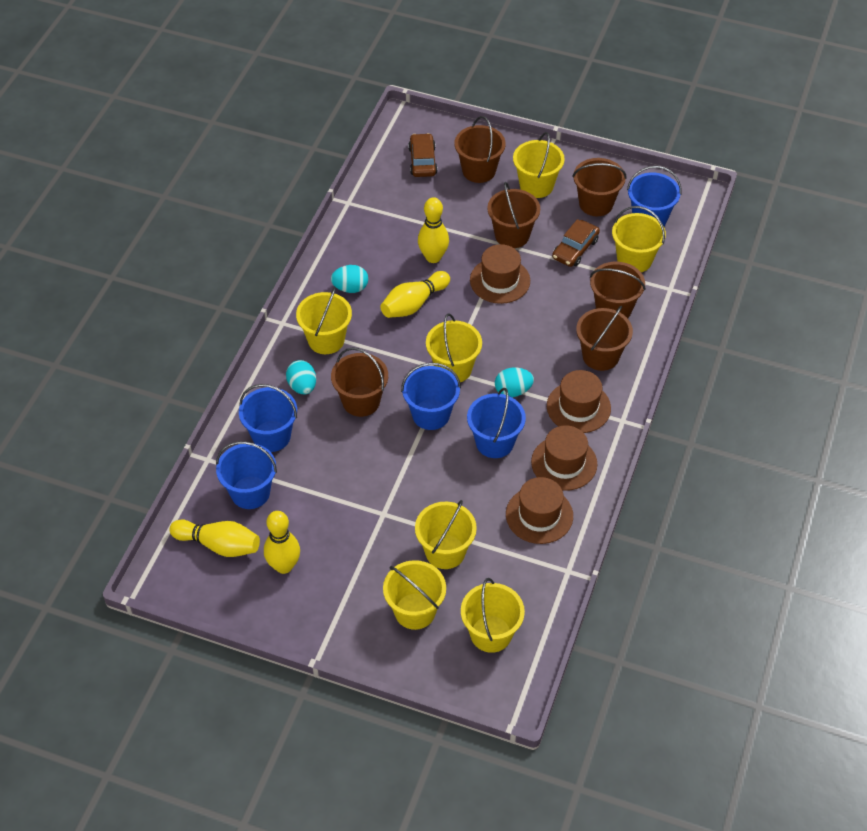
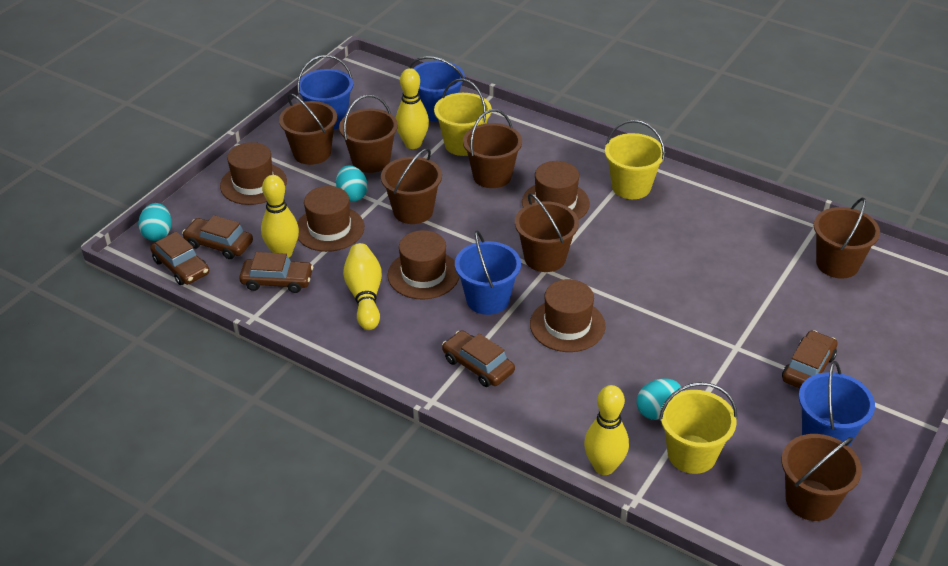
blue bucket: [216,441,277,509] [239,384,297,452] [401,363,461,430] [467,388,526,458] [627,166,681,226] = 5 -> [297,55,353,130] [409,56,465,122] [455,230,521,315] [799,361,875,447] = 4
brown bucket: [331,347,388,417] [455,116,506,183] [487,182,540,248] [572,158,626,216] [576,306,633,371] [590,262,646,318] = 6 -> [279,93,337,165] [339,95,398,173] [381,148,442,224] [463,109,522,188] [515,193,579,272] [782,434,862,521] [814,198,880,279] = 7
brown car: [408,133,438,177] [552,219,600,267] = 2 -> [150,232,209,285] [182,215,253,259] [239,252,313,293] [442,330,515,387] [782,330,837,388] = 5
brown hat: [470,244,530,304] [506,477,573,544] [531,425,598,491] [547,370,611,433] = 4 -> [220,142,287,205] [297,186,364,252] [388,230,460,300] [522,161,590,220] [530,279,605,352] = 5
yellow bucket: [296,287,352,354] [383,560,446,630] [415,500,477,569] [426,313,482,382] [461,578,525,653] [513,132,565,198] [612,206,666,272] = 7 -> [434,79,492,156] [605,120,665,199] [659,382,737,474] = 3

